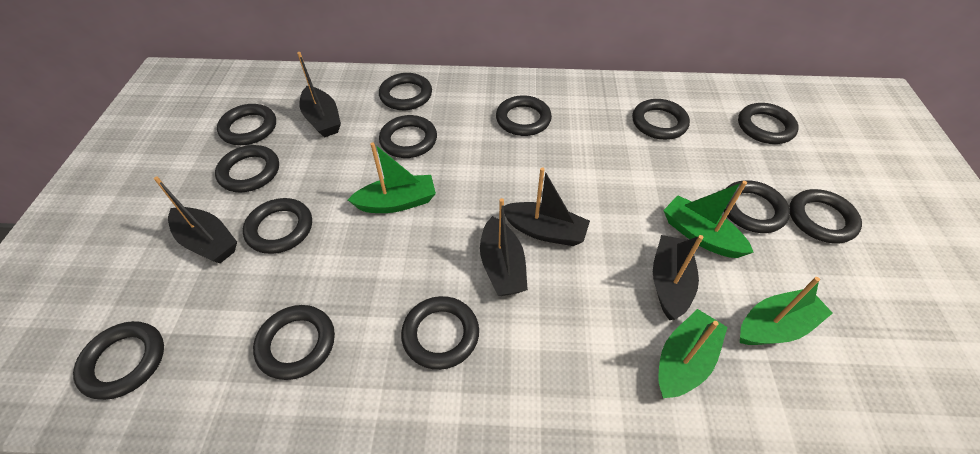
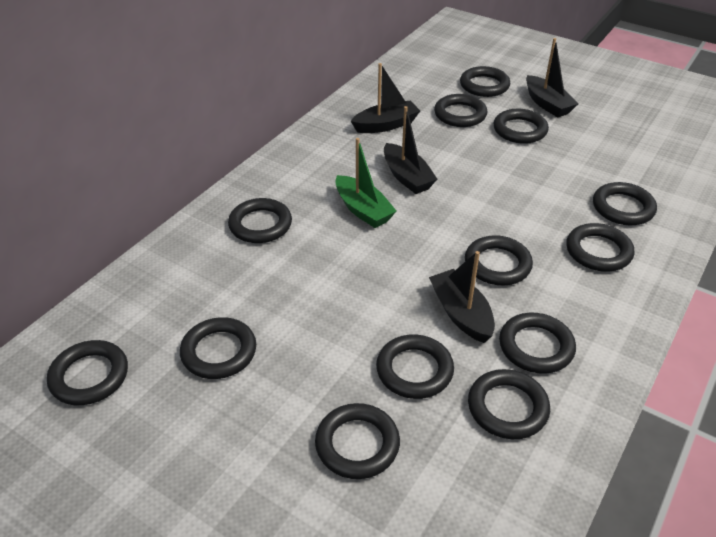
black boat: [154,177,237,263] [297,52,341,138] [480,198,528,296] [504,167,590,246] [653,235,703,320] = 5 -> [351,63,420,133] [384,106,437,194] [429,251,495,343] [526,38,578,117] = 4
green boat: [348,142,436,213] [658,309,727,398] [663,181,754,258] [740,277,833,345] = 4 -> [335,138,396,228] = 1

